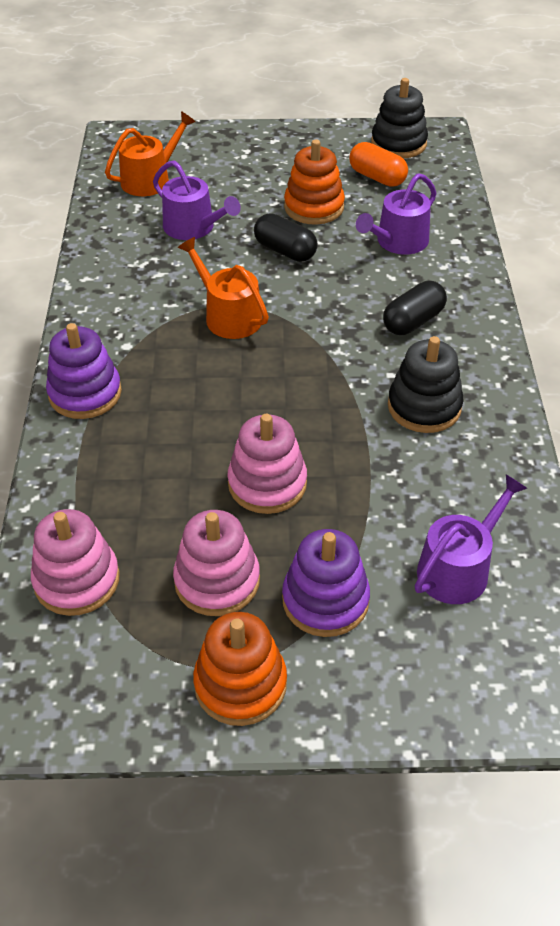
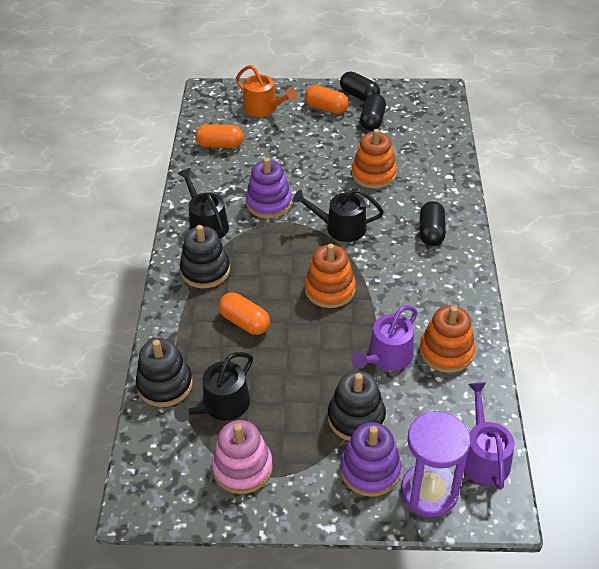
black capsule: [254,213,318,262] [383,281,447,335] = 2 -> [340,72,380,102] [360,94,386,131] [420,201,446,246] = 3
black stacking toy: [371,78,428,158] [388,336,464,433] = 2 -> [136,338,193,407] [180,225,230,288] [328,371,386,441] = 3
black watering can: none = 0 -> [174,352,253,422] [178,168,229,239] [293,189,384,242] = 3
orange capsule: [349,142,408,187] = 1 -> [195,124,243,148] [219,293,270,335] [305,85,348,114] = 3
orange stacking toy: [193,612,287,726] [284,140,345,225] = 2 -> [305,244,356,308] [352,129,397,189] [420,305,475,373] = 3
orange watering can: [105,111,196,196] [178,237,269,339] = 2 -> [236,65,297,117] = 1
pink stacking toy: [31,509,120,616] [173,510,260,616] [228,414,307,514] = 3 -> [212,420,273,494] = 1
purple hourglass: none = 0 -> [401,411,471,517] = 1
purple watering can: [153,161,241,240] [356,174,437,255] [415,474,527,604] = 3 -> [351,305,417,371] [464,382,515,490] = 2

